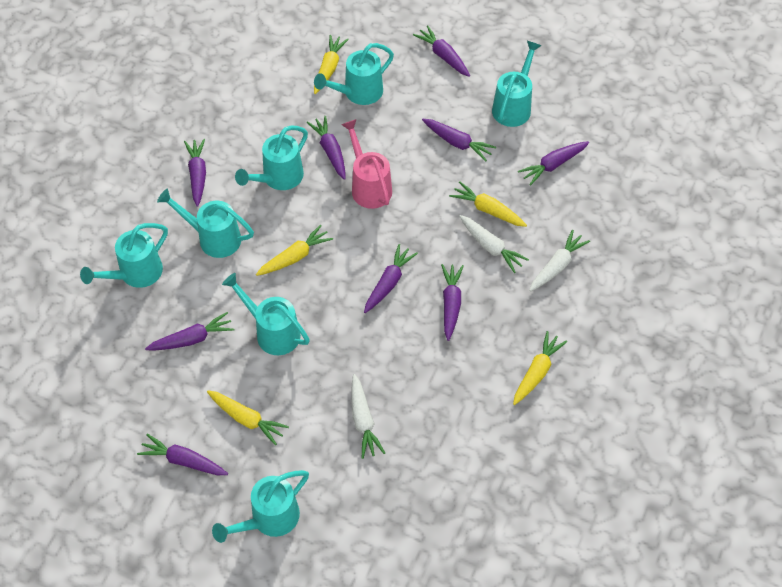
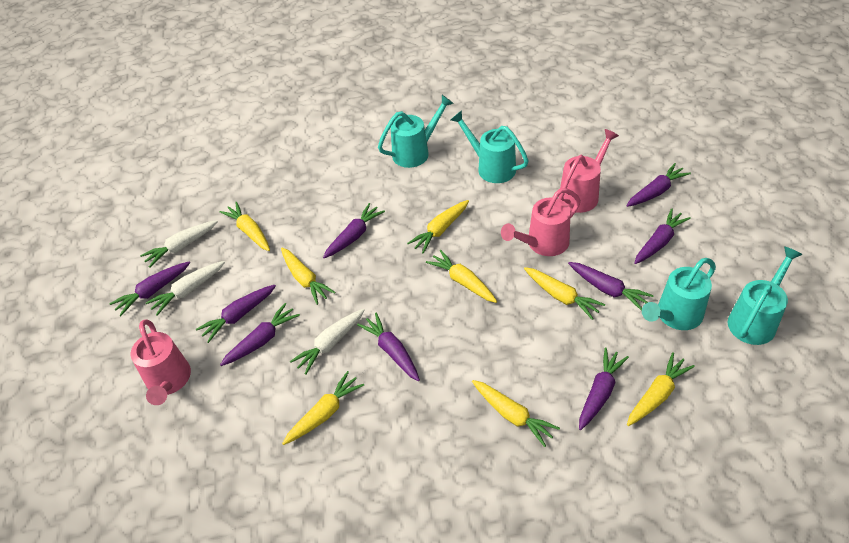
pink watering can: [341,119,392,209] = 1 -> [131,319,191,405] [501,188,581,256] [559,129,619,213] = 3
turquoise watering can: [80,223,168,288] [157,189,254,258] [212,470,309,543] [222,273,310,355] [235,126,308,190] [314,43,394,105] [492,41,542,127] = 7 -> [378,95,454,168] [451,110,529,183] [642,258,716,330] [728,246,803,345] = 4
yellow carrot: [207,391,289,445] [256,225,333,276] [314,35,349,94] [449,181,527,227] [513,331,567,405] = 5 -> [219,202,270,251] [281,248,336,305] [282,371,364,445] [407,200,469,254] [426,250,497,303] [472,380,560,447] [524,267,605,320] [627,352,695,426] = 8

